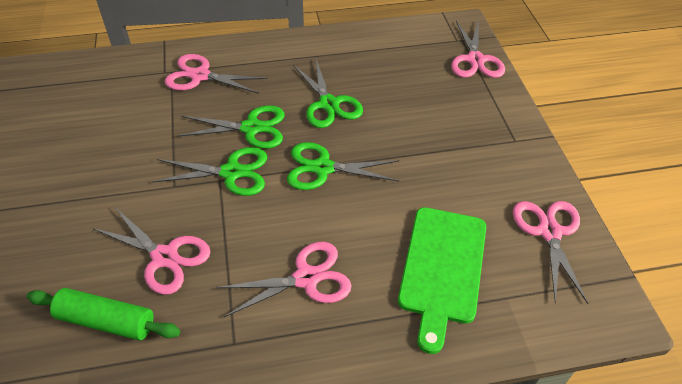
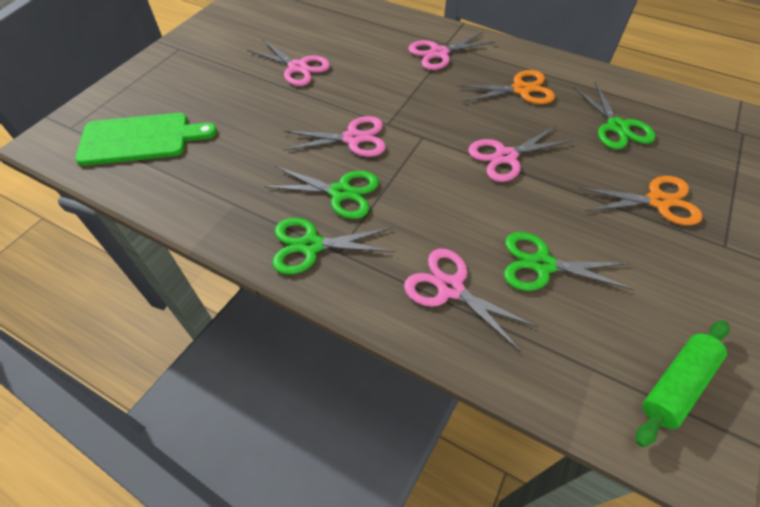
orange scissors: none = 0 -> [457,70,555,104] [578,176,703,225] = 2

